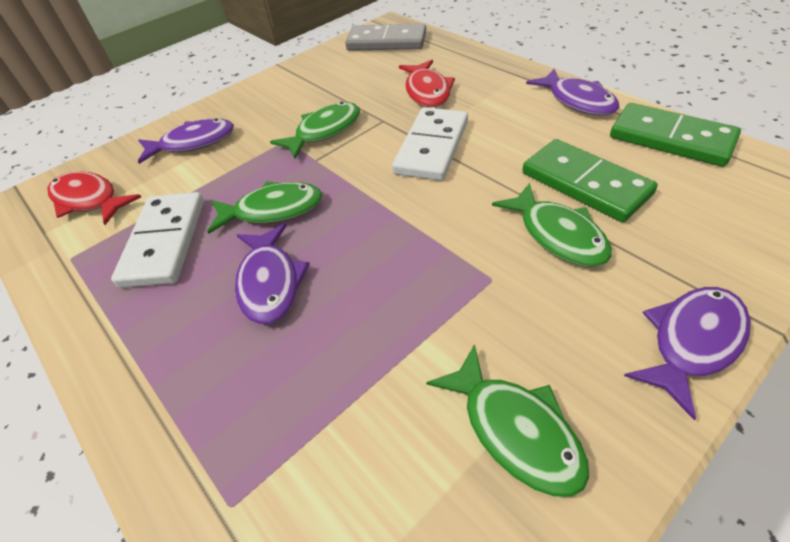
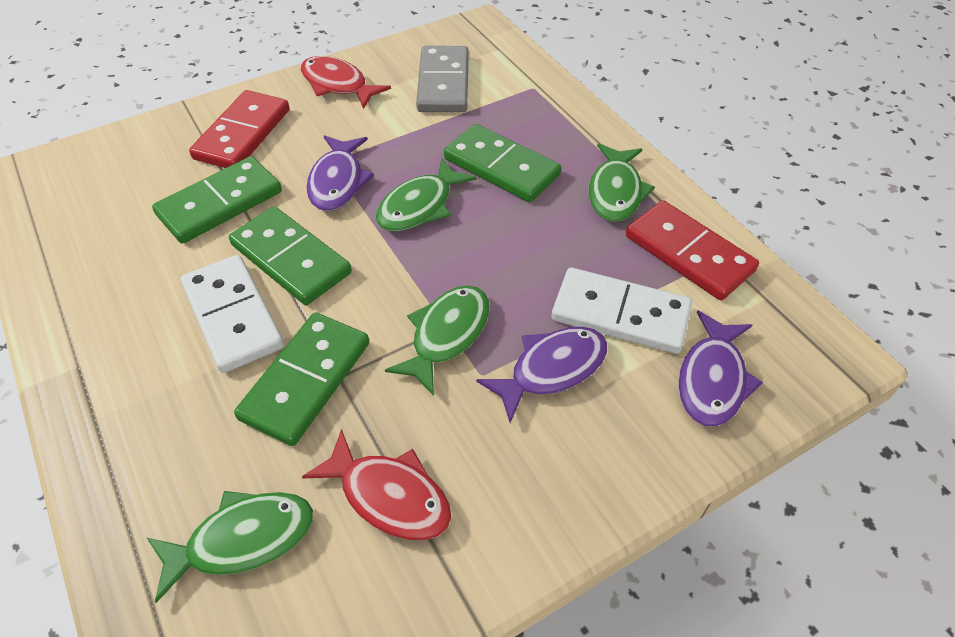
green domino: [522,139,658,222] [610,103,741,167] = 2 -> [152,156,282,243] [229,207,352,305] [234,312,369,446] [444,124,561,202] = 4
purple fish: [138,118,234,164] [235,223,310,324] [526,69,619,115] [624,287,751,420] = 4 -> [306,135,374,211] [476,327,607,423] [679,310,763,427] = 3
red domino: none = 0 -> [189,90,290,168] [626,200,759,300] = 2

